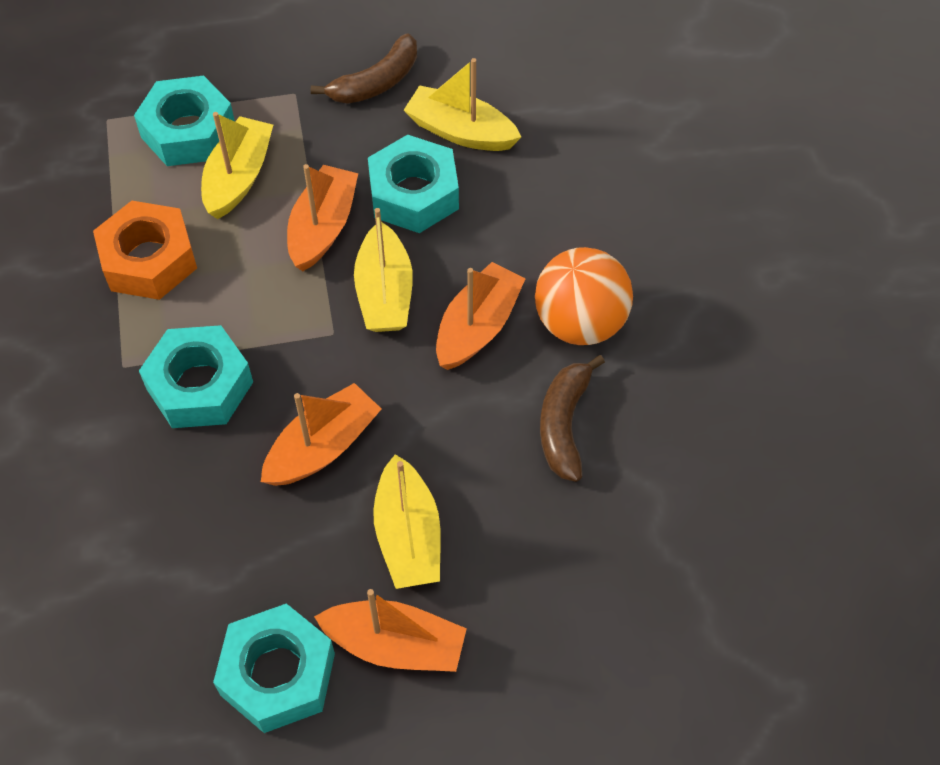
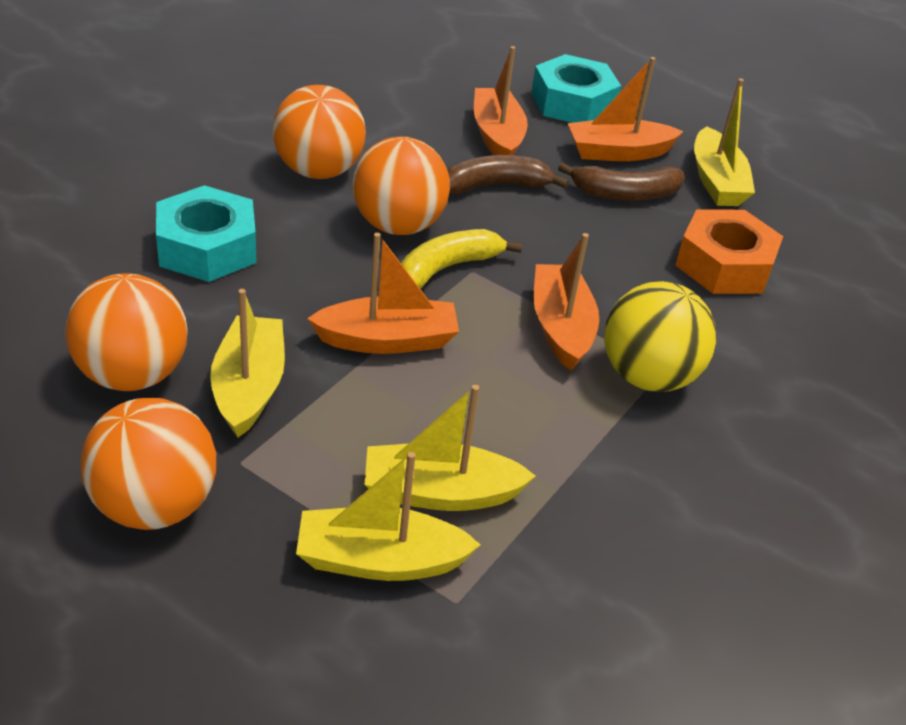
orange ball: [535,247,633,345] = 1 -> [65,273,188,391] [80,398,216,530] [272,85,366,179] [352,136,450,235] = 4
turquoise nut: [134,76,235,166] [139,325,253,428] [213,603,335,733] [368,135,459,233] = 4 -> [156,185,257,282] [531,54,621,123] = 2
yellow ball: none = 0 -> [604,281,716,392] = 1
yellow banana: none = 0 -> [401,229,522,289] = 1

